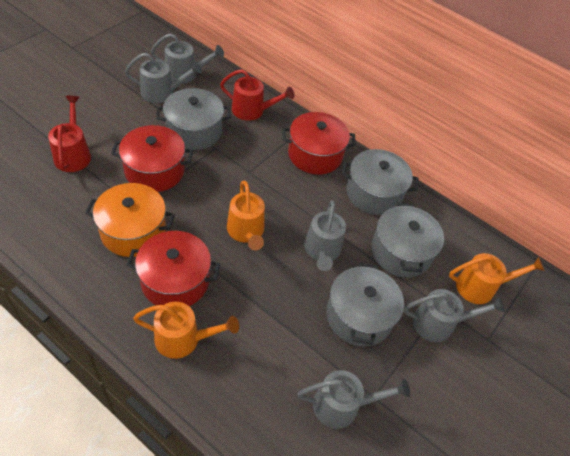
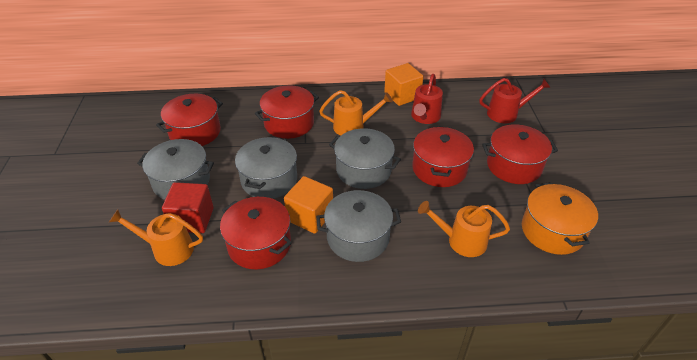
grey watering can: [125,53,202,103] [151,33,224,84] [297,370,410,429] [304,200,346,271] [403,289,505,342] = 5 -> none = 0
orange cube: none = 0 -> [284,176,333,234] [384,63,424,106] = 2
red cube: none = 0 -> [162,182,214,233] = 1
red pot: [111,125,193,192] [127,231,220,306] [282,112,356,174] = 3 -> [156,94,223,146] [220,197,292,269] [255,85,319,139] [412,126,474,187] [482,124,558,184] = 5

